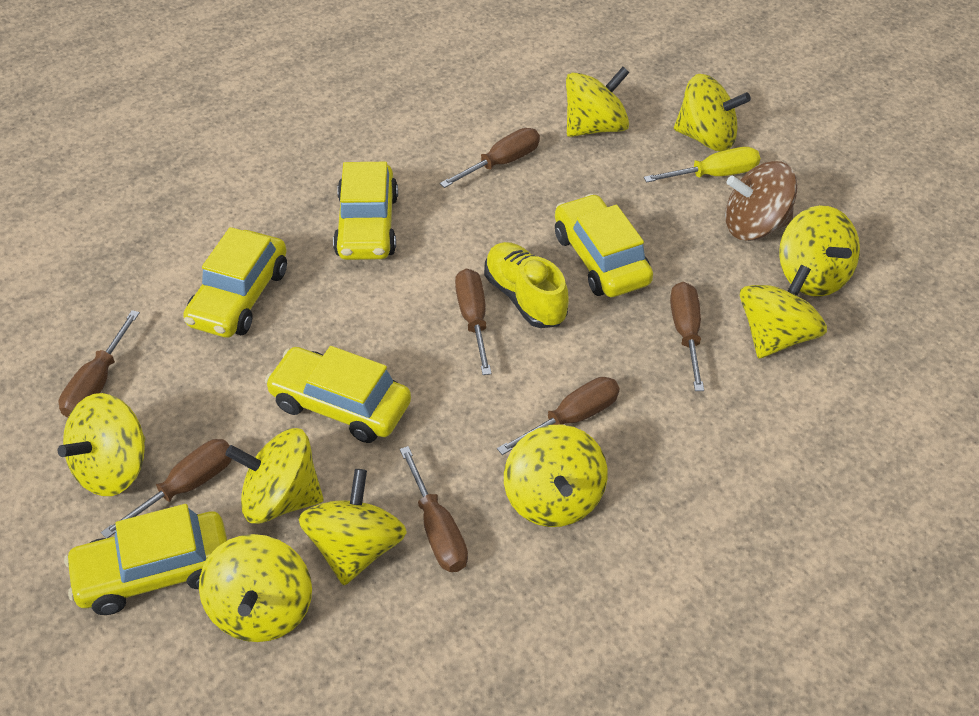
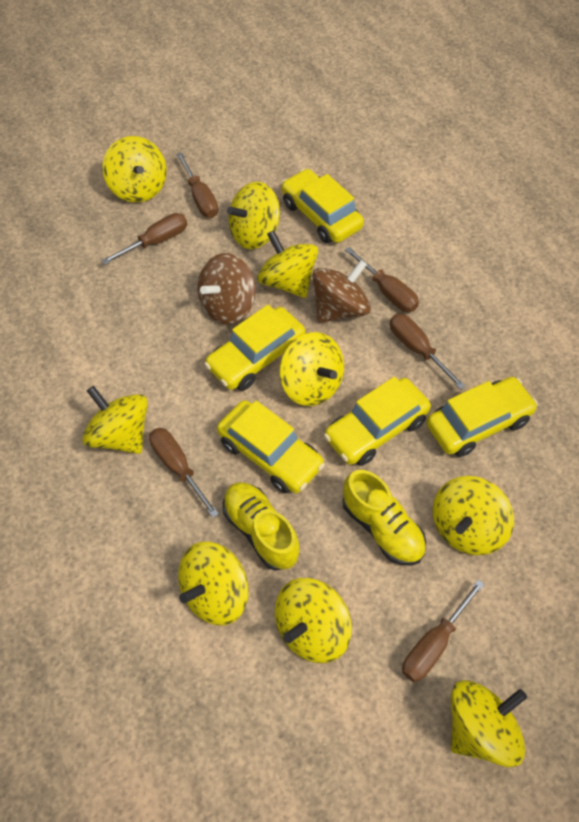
brown screwdriver: [59,310,140,418] [101,439,232,538] [400,446,468,572] [440,128,540,188] [455,269,492,375] [497,377,620,455] [670,282,704,391] = 7 -> [101,213,187,265] [149,428,219,518] [176,153,218,218] [345,247,419,312] [390,314,466,390] [402,579,485,682] = 6
brown spinning top: [725,161,797,241] = 1 -> [198,253,256,324] [312,260,371,323] = 2
yellow screwdriver: [644,147,760,183] = 1 -> none = 0
yellow shoe: [484,242,569,328] = 1 -> [223,482,299,571] [343,470,426,566] = 2

